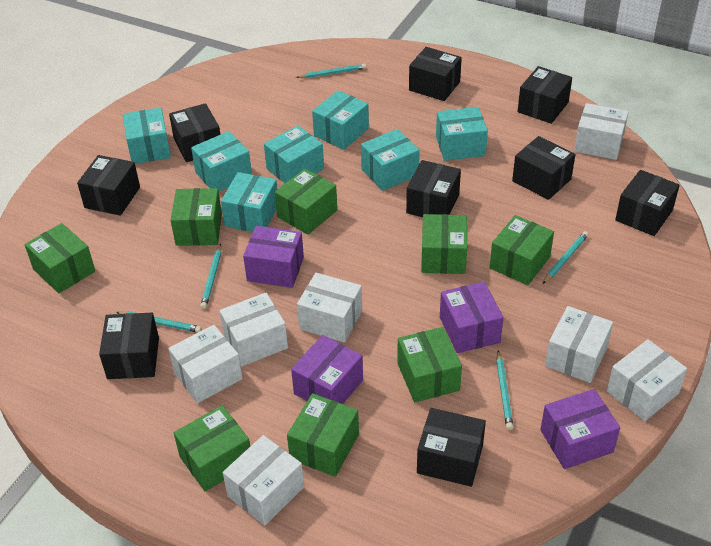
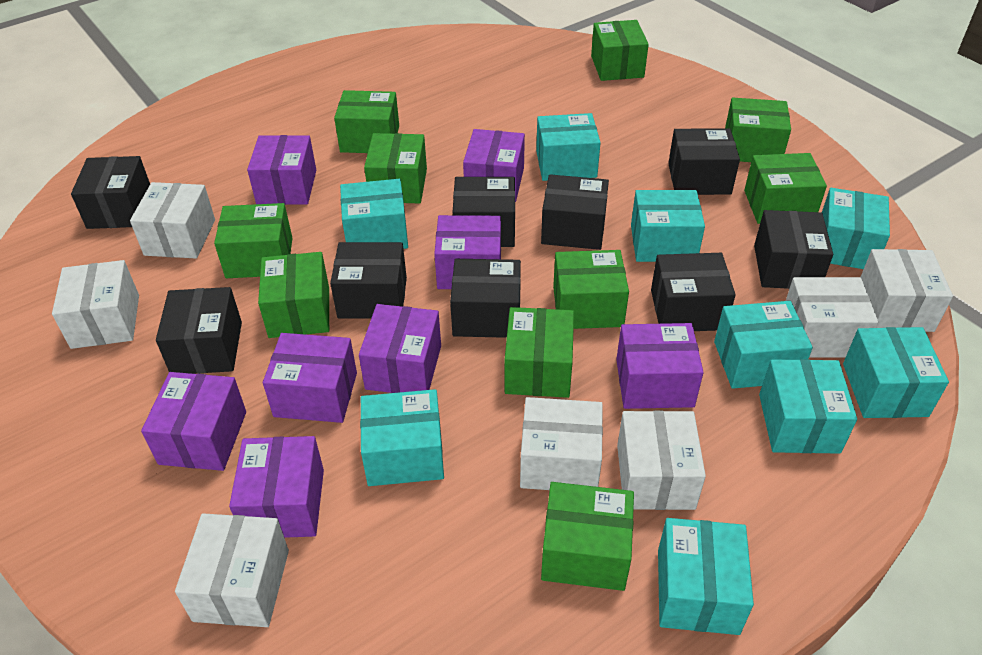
green box: [25,223,95,293] [171,188,222,246] [174,405,250,492] [275,169,337,235] [287,393,359,477] [397,327,462,402] [421,214,467,274] [490,215,554,285] = 8 -> [214,203,293,278] [258,252,329,338] [334,90,399,153] [364,133,427,203] [505,307,574,398] [541,482,634,591] [553,250,629,329] [591,20,649,81] [725,98,791,162] [744,153,827,224] = 10
purple box: [243,226,304,288] [291,335,363,404] [440,282,504,353] [540,389,620,469] = 4 -> [141,372,246,471] [229,436,324,538] [247,135,316,205] [263,333,357,423] [359,304,441,393] [434,215,501,289] [463,129,525,202] [616,323,704,409] = 8
turquoise box: [123,107,171,164] [191,131,252,191] [221,172,277,232] [264,125,324,183] [312,90,369,150] [361,129,420,191] [436,107,488,161] = 7 -> [340,179,408,249] [360,389,444,486] [536,113,601,181] [631,190,705,262] [658,518,754,635] [714,301,813,389] [759,359,857,454] [822,188,890,269] [843,327,949,418] = 9
turquoise pencil: [116,311,202,333] [200,244,221,309] [296,64,366,78] [496,351,513,430] [543,231,589,284] = 5 -> none = 0

